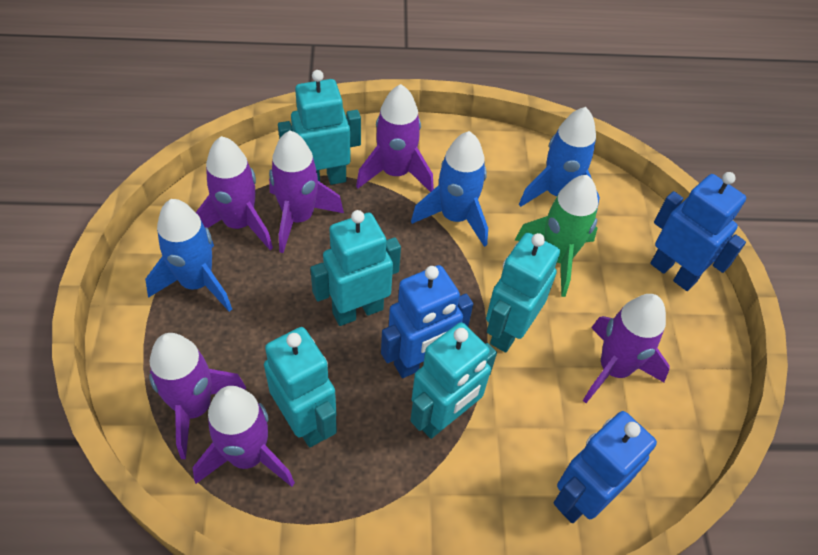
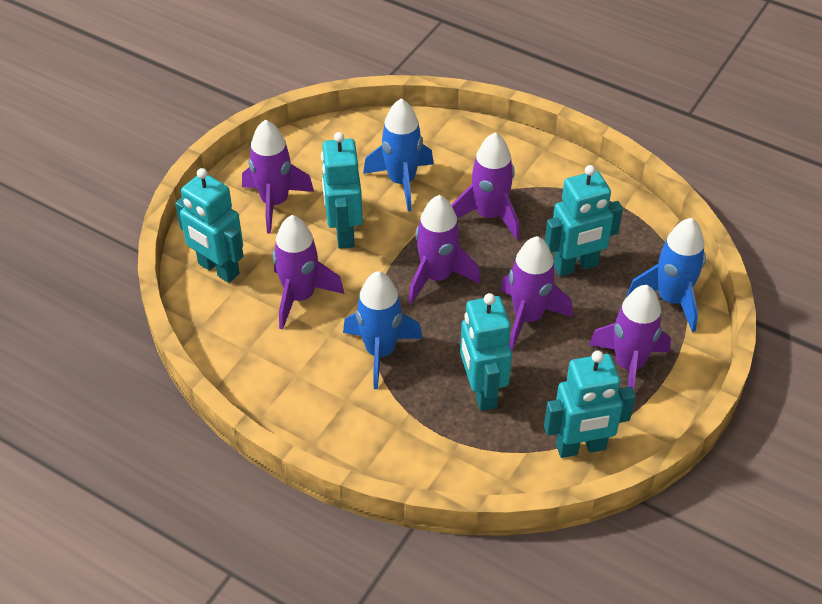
blue robot: [381,265,473,378] [553,411,657,523] [650,172,746,291] = 3 -> none = 0
green rocket: [515,175,598,297] = 1 -> none = 0

